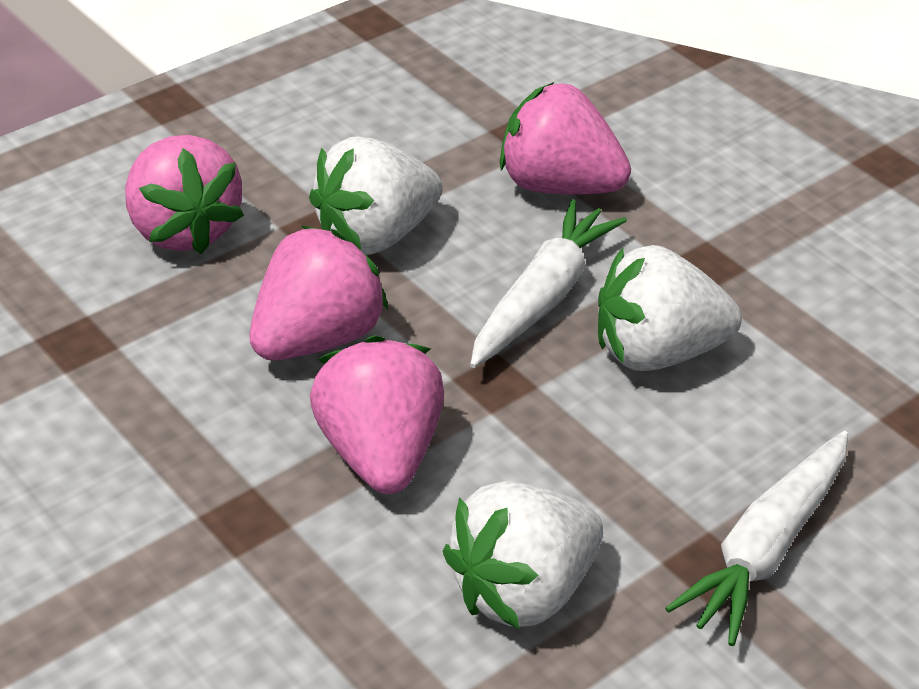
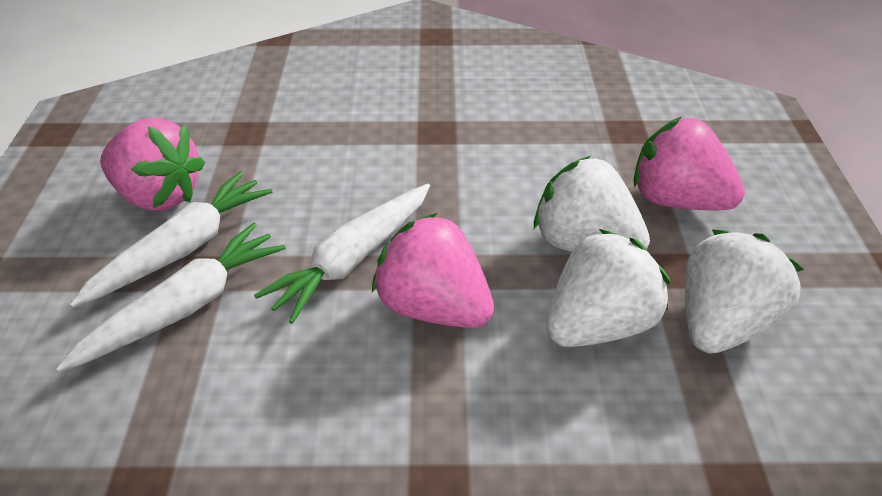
pink strawberry: [125,135,244,254] [249,226,388,361] [310,335,444,494] [500,82,631,195] = 4 -> [100,118,205,211] [372,213,494,328] [634,117,745,210] = 3
white carrot: [470,199,627,368] [665,431,848,646] = 2 -> [56,223,286,373] [70,172,272,308] [254,184,430,324] = 3

